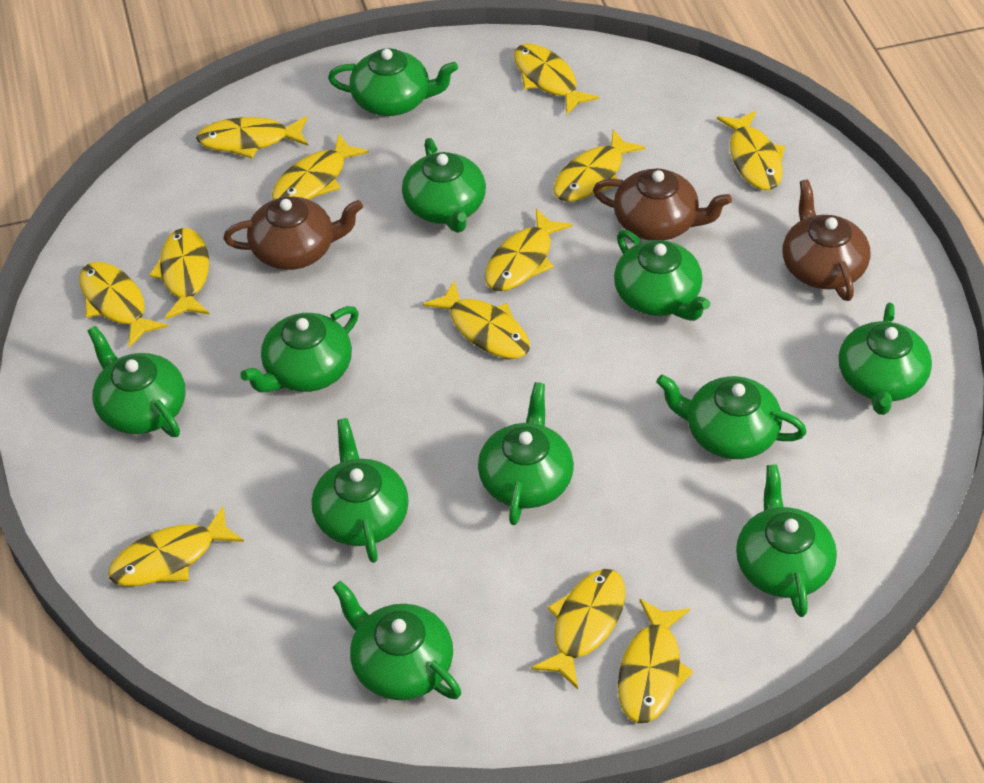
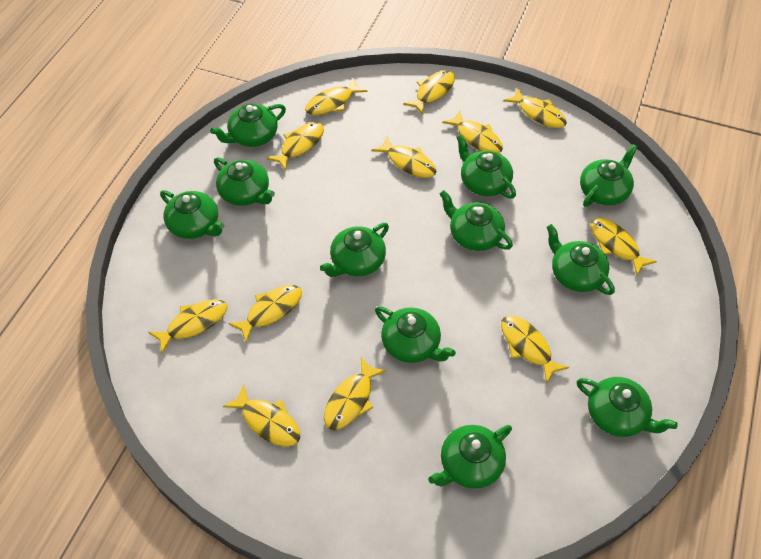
brown teapot: [223,197,363,270] [593,168,732,241] [783,179,871,301] = 3 -> none = 0

